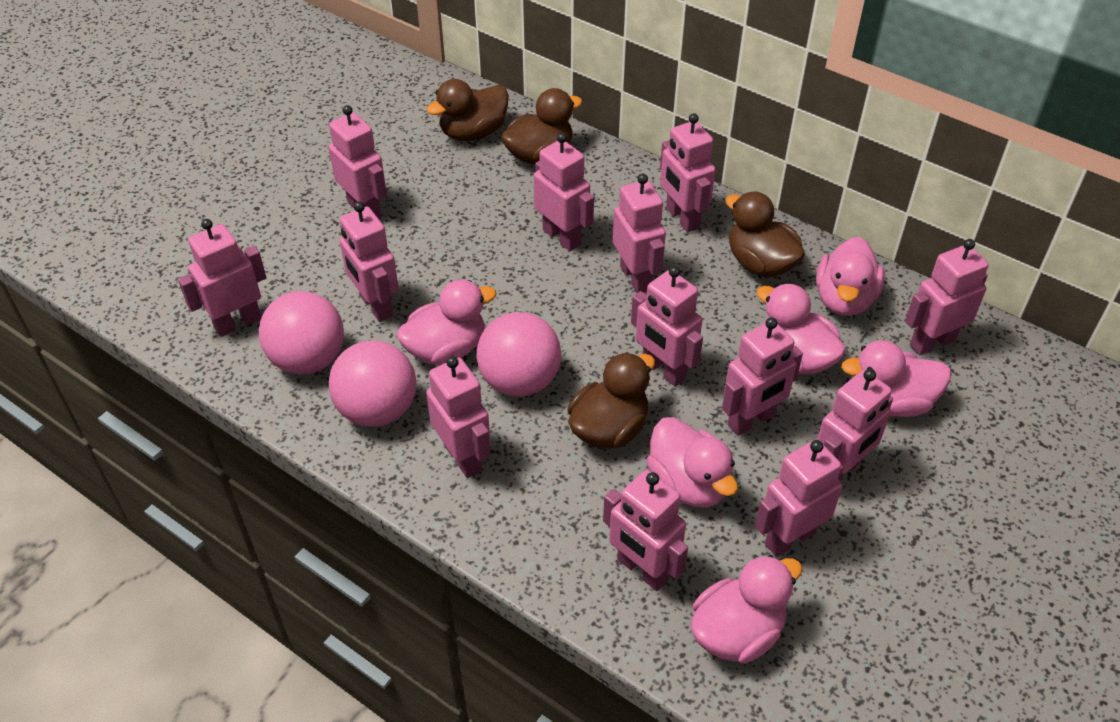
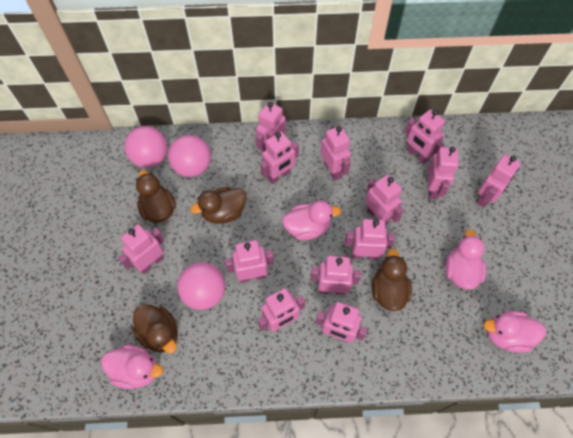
pink duck: [397,280,497,365] [646,417,738,508] [691,555,803,664] [756,283,846,375] [816,237,885,316] [841,340,951,417] = 6 -> [101,345,163,389] [282,200,341,240] [445,229,486,290] [484,311,547,353] = 4

